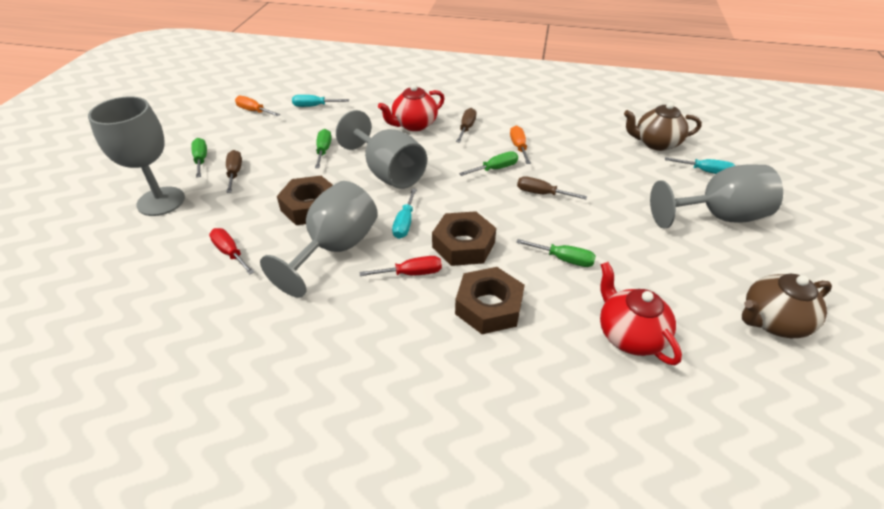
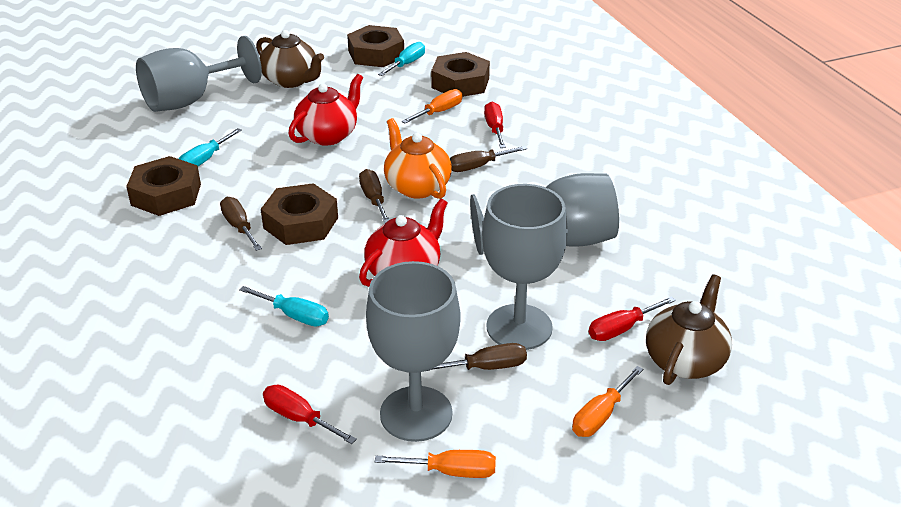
brown nut: [277,176,333,225] [432,211,496,266] [455,267,525,334] = 3 -> [126,156,201,216] [261,183,338,245] [347,25,404,67] [431,52,490,97] = 4
brown screwdriver: [226,150,242,193] [456,108,477,143] [517,176,587,199] = 3 -> [220,197,262,251] [359,169,389,224] [428,343,527,371] [450,146,527,172] = 4
green screwdriver: [191,138,207,178] [315,129,331,168] [459,151,518,176] [516,239,596,267] = 4 -> none = 0
orange screwdriver: [235,96,280,116] [510,125,531,164] = 2 -> [375,450,496,478] [401,89,462,123] [572,366,643,437] = 3
orange teapot: none = 0 -> [384,118,452,199] = 1
red screwdriver: [209,228,254,275] [360,256,442,276] = 2 -> [263,385,357,444] [484,102,506,148] [589,296,676,341] = 3

